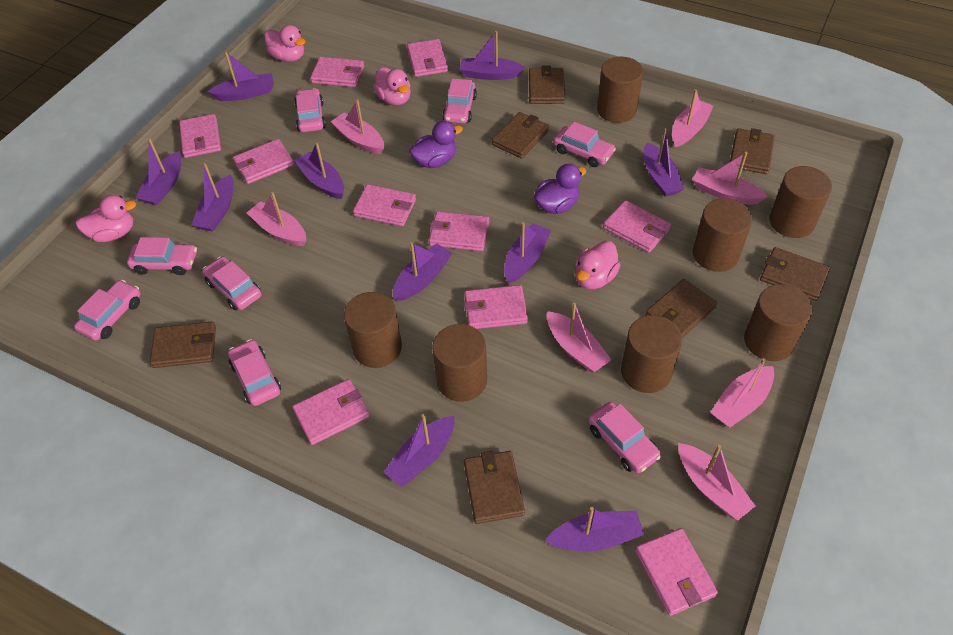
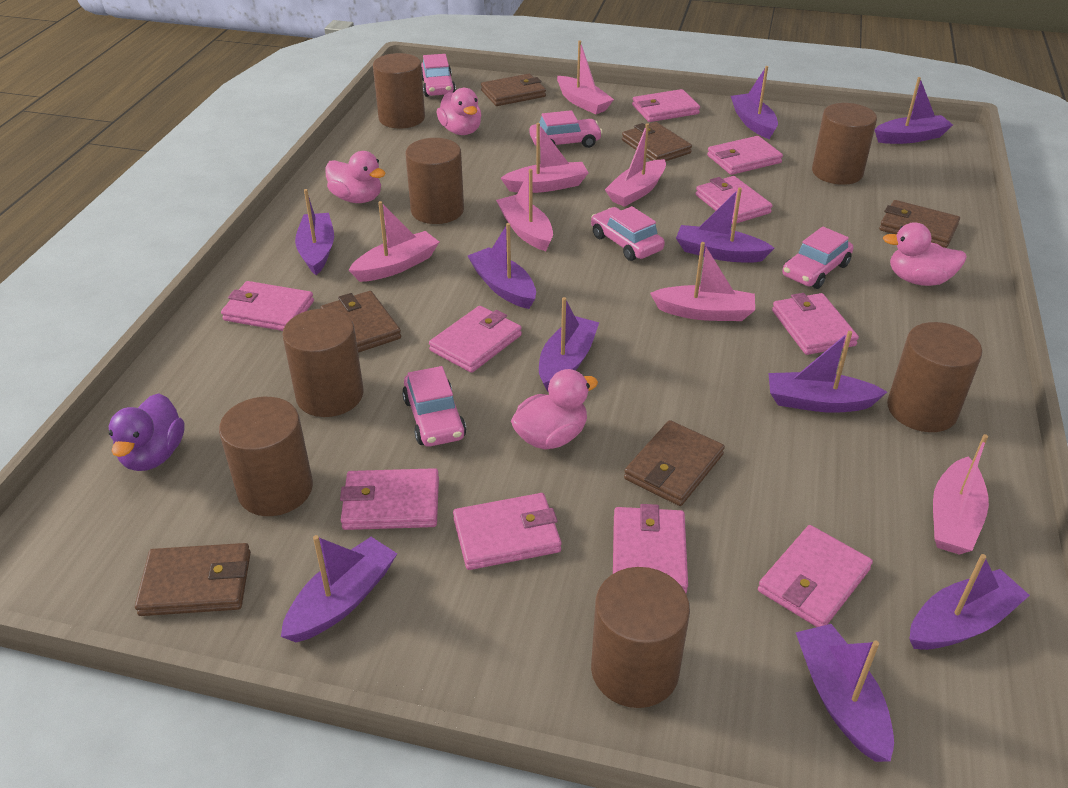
brown wallet: [150,322,216,368] [464,451,525,524] [492,112,549,159] [529,66,565,104] [645,279,717,338] [730,128,775,174] [760,247,830,301] = 7 -> [135,543,251,616] [320,291,401,353] [481,74,546,106] [622,122,692,162] [624,420,725,506] [879,200,960,248] = 6
pink car: [74,280,141,341] [127,237,197,275] [202,257,262,311] [228,339,281,406] [294,88,326,132] [442,79,477,124] [553,122,616,167] [588,402,661,473] = 8 -> [402,366,466,447] [421,54,456,97] [529,110,602,148] [591,206,665,261] [782,226,853,289] = 5
purple duck: [409,121,463,168] [534,164,586,214] = 2 -> [109,393,185,471] = 1

